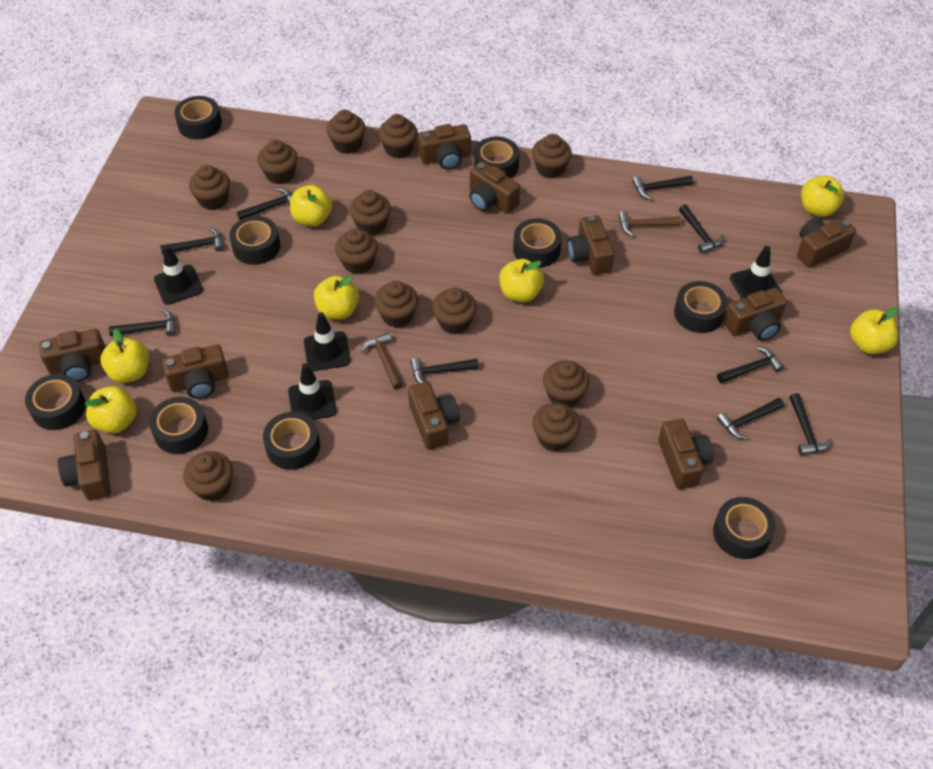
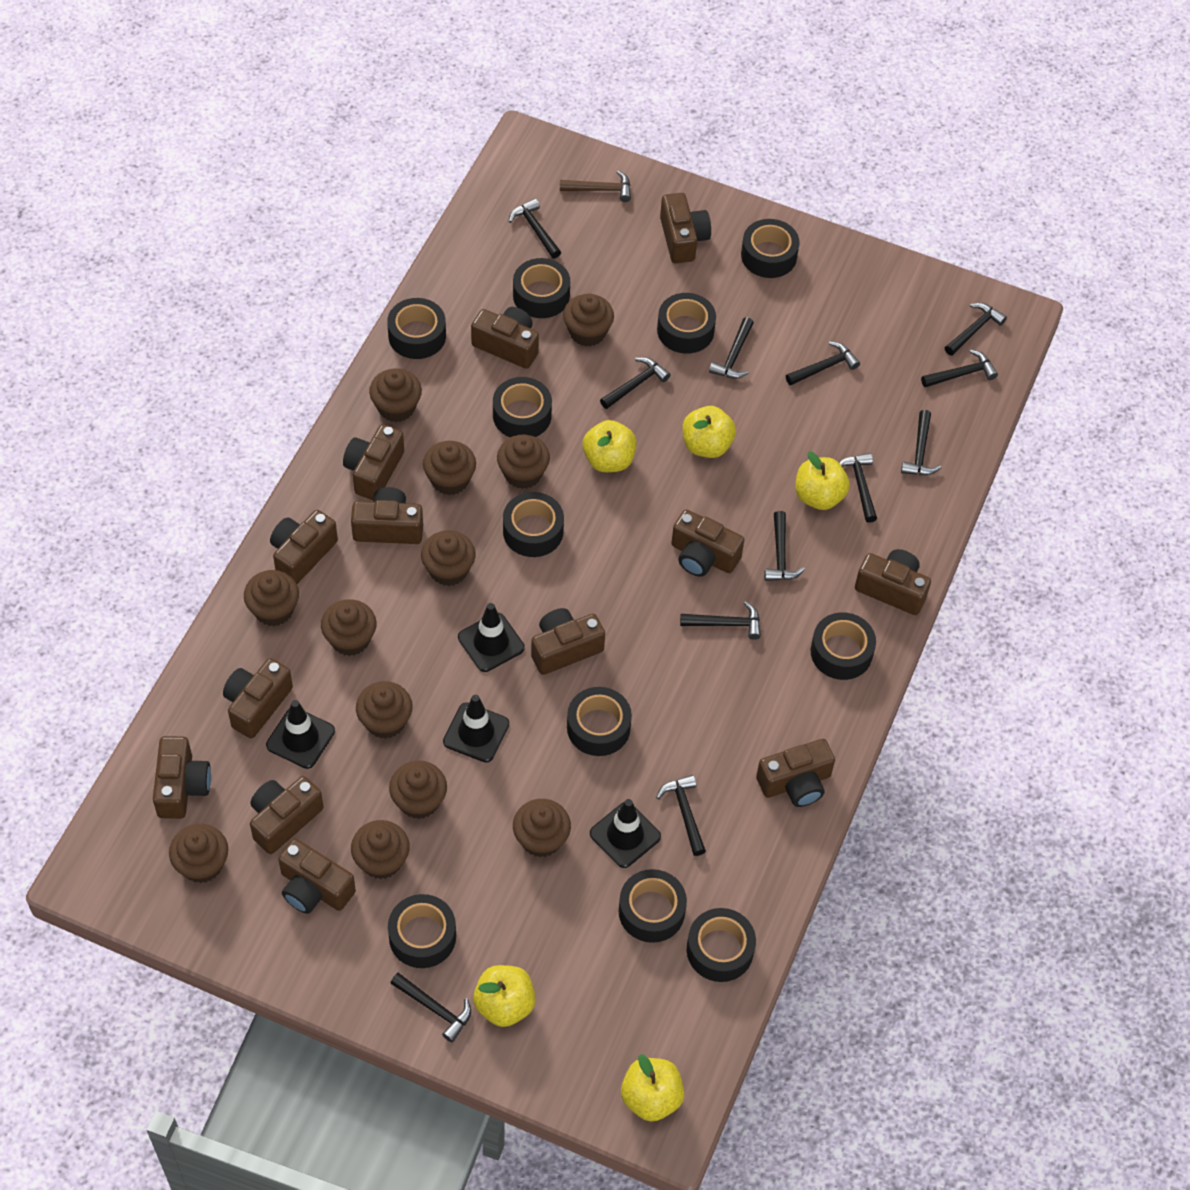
black hammer: [109,309,176,336] [160,227,224,255] [237,188,292,220] [410,358,479,383] [632,176,693,200] [679,205,724,254] [717,346,784,383] [717,398,784,439] [790,393,832,456] = 9 -> [390,973,471,1043] [509,198,561,259] [600,357,670,409] [656,775,706,856] [680,601,761,640] [709,317,754,379] [764,511,805,581] [786,341,860,385] [839,453,877,523] [901,410,941,475] [921,349,998,387] [945,303,1007,356] = 12
black tape: [25,374,86,430] [149,397,208,454] [174,96,222,139] [229,216,280,265] [263,412,320,470] [474,137,519,178] [513,218,562,268] [674,281,728,333] [713,497,776,559] = 9 -> [387,298,446,359] [388,894,456,968] [493,377,552,437] [503,492,564,557] [513,258,570,318] [567,687,632,756] [618,869,687,943] [657,293,716,354] [687,908,756,982] [741,219,799,278] [810,612,876,680] = 11
brown camera: [39,329,106,382] [58,430,111,501] [162,344,229,399] [408,381,460,450] [418,124,471,170] [469,161,520,213] [567,215,614,275] [658,419,714,489] [724,288,787,341] [797,217,856,268] = 10 -> [153,736,211,819] [223,658,293,739] [250,776,323,854] [270,510,338,584] [278,839,356,914] [343,424,404,500] [351,487,423,544] [471,307,539,369] [531,608,605,675] [660,193,711,263] [672,510,744,577] [756,739,835,807] [855,549,931,615] = 13
brown hammer: [361,332,403,390] [618,211,681,237] = 2 -> [560,171,631,202] = 1
yellow apple: [84,386,137,433] [100,329,149,383] [290,185,332,226] [314,276,359,319] [499,259,544,302] [801,175,845,217] [850,307,899,354] = 7 -> [473,965,536,1027] [583,420,637,472] [621,1054,685,1122] [682,406,736,458] [795,452,850,510] = 5

